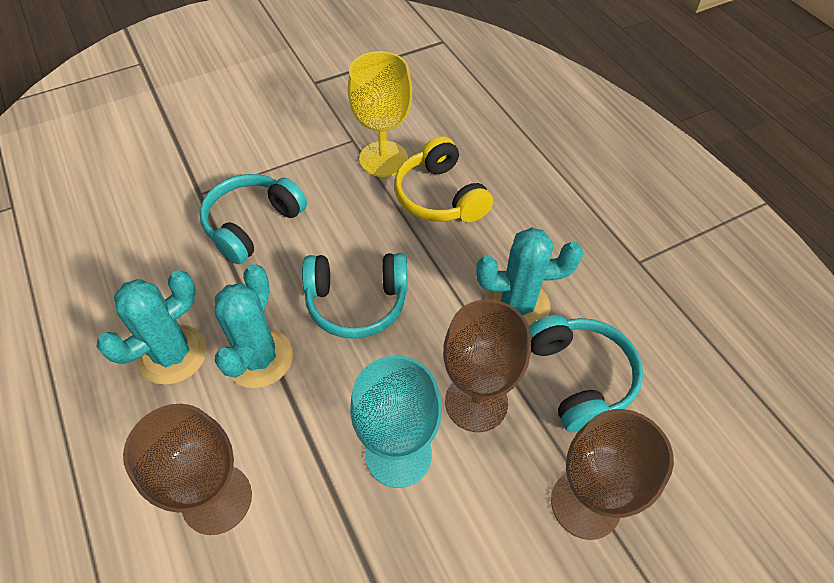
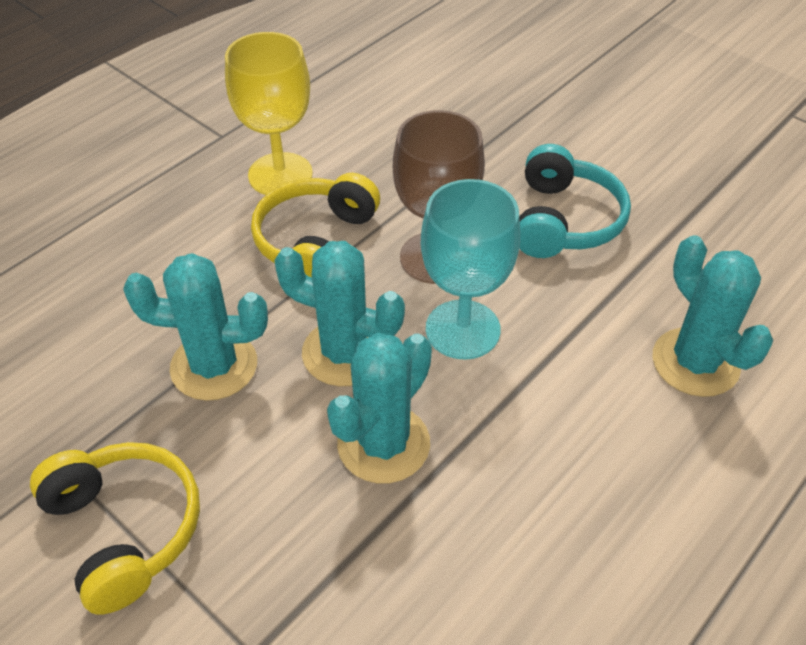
brown goblet: [123,404,252,535] [443,299,531,432] [551,409,674,540] = 3 -> [393,110,485,284] = 1
turquoise cactus: [96,270,207,385] [215,264,293,388] [476,227,583,326] = 3 -> [123,253,268,401] [274,241,405,386] [327,333,432,484] [653,235,773,397] = 4
turquoise headphones: [200,174,307,264] [302,253,408,339] [529,315,643,432] = 3 -> [519,144,631,258] = 1
yellow headphones: [394,136,493,222] = 1 -> [30,442,200,615] [251,173,380,277] = 2

